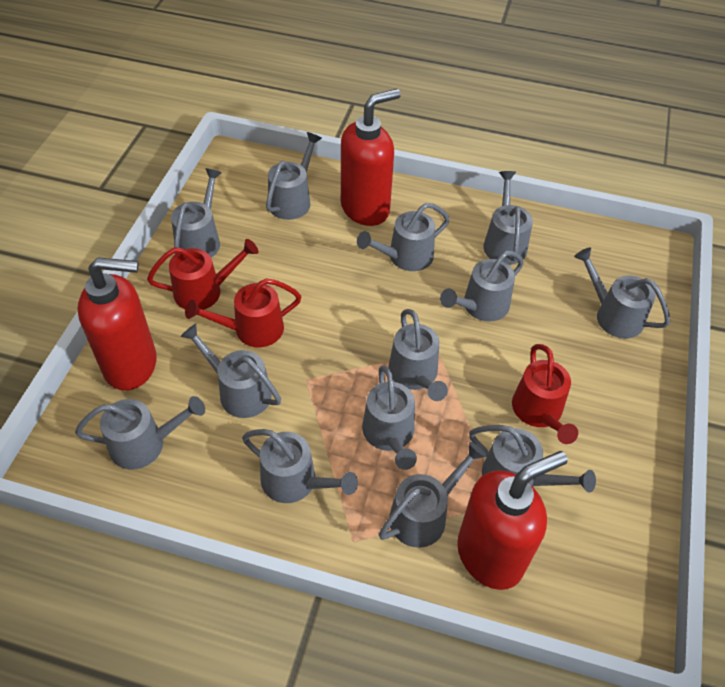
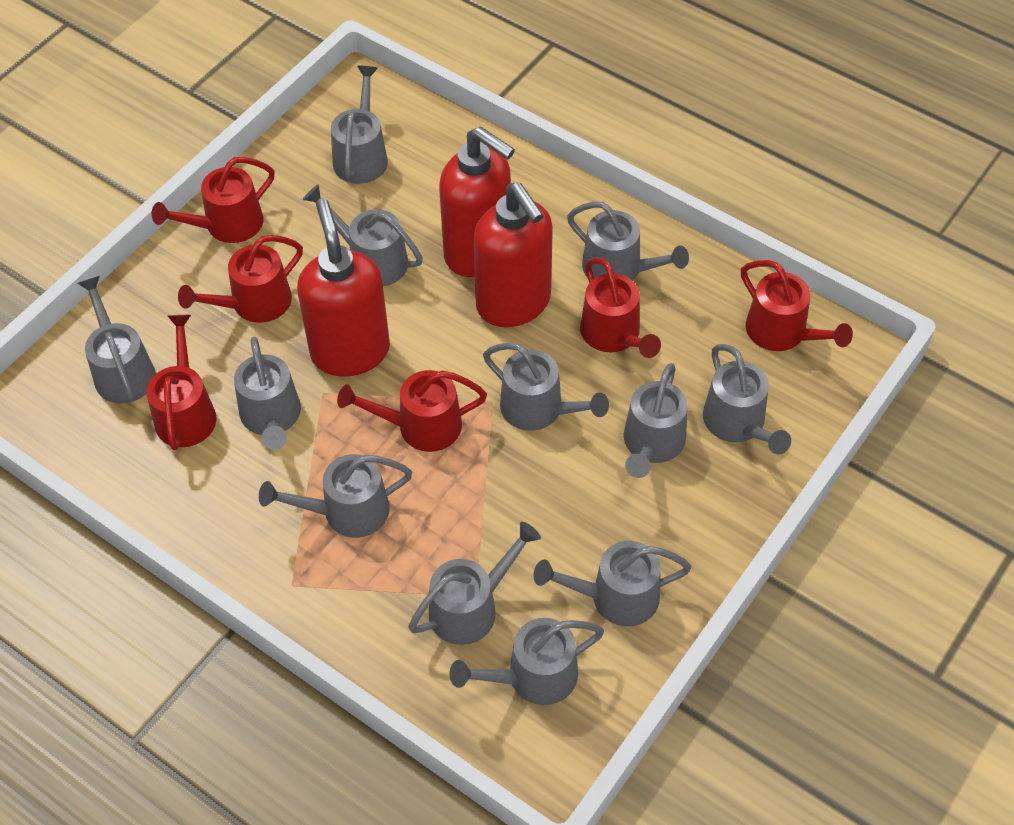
grey watering can: [75,396,205,469] [171,168,222,257] [180,324,281,418] [242,429,358,503] [266,132,322,220] [357,203,450,271] [362,365,417,470] [379,442,487,548] [388,309,448,401] [440,251,524,322] [469,425,596,493] [483,171,533,265] [574,247,670,339] = 13 -> [77,276,156,403] [234,337,301,450] [259,454,412,538] [303,184,423,286] [331,66,388,184] [408,522,541,645] [449,618,604,705] [483,343,609,431] [533,541,691,626] [567,201,689,281] [624,363,688,478] [703,344,791,454] = 12
red watering can: [147,239,258,310] [185,278,301,347] [512,344,578,444] = 3 -> [147,315,217,450] [152,157,275,243] [178,235,303,323] [337,370,487,452] [580,257,661,358] [741,260,853,351] = 6

